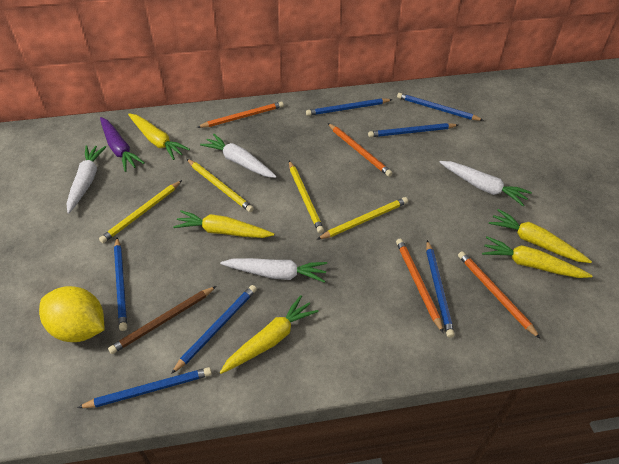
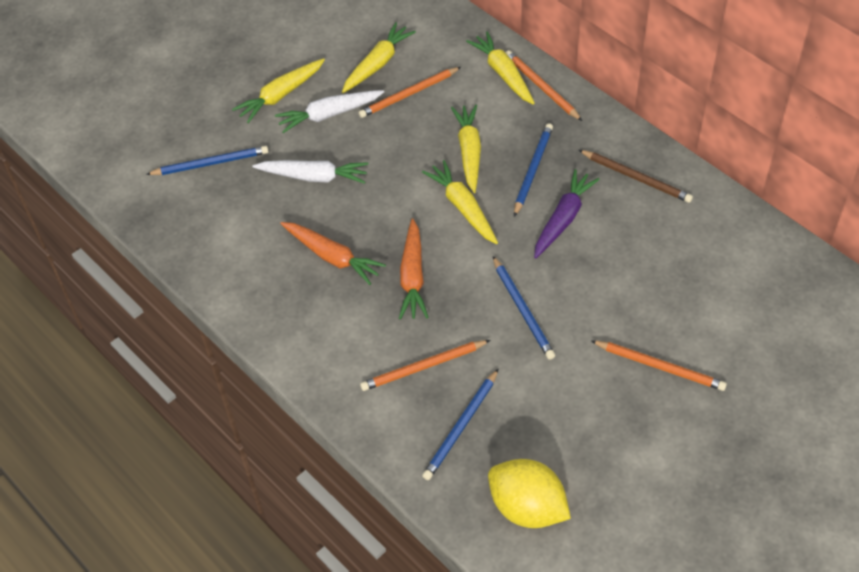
blue pencil: [78,367,212,408] [114,238,127,331] [171,285,257,374] [306,98,393,116] [368,123,458,137] [397,93,484,121] [426,240,455,338] = 7 -> [146,146,269,175] [422,369,498,480] [493,256,555,360] [514,123,553,217] = 4
orange carrot: none = 0 -> [280,222,386,285] [399,219,429,319] = 2
white carrot: [67,145,106,214] [200,134,277,178] [220,258,327,283] [439,161,532,206] = 4 -> [252,160,369,184] [275,90,384,133] = 2
yellow pencil: [99,180,182,243] [187,159,254,212] [289,161,324,233] [317,197,408,240] = 4 -> none = 0

